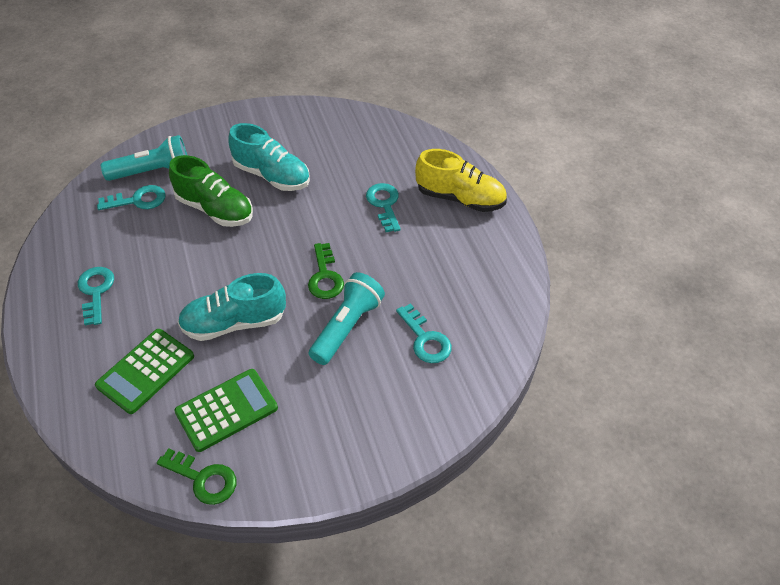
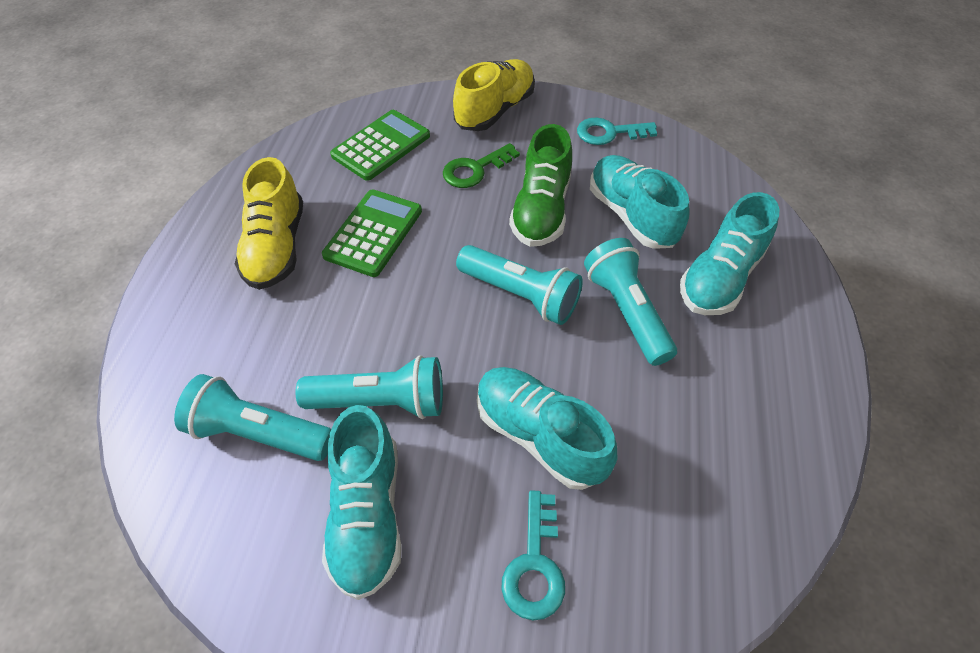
green key: [157,448,236,505] [308,243,344,299] = 2 -> [443,143,520,188] = 1
turquoise flashlight: [101,135,187,181] [309,272,385,365] = 2 -> [174,374,331,461] [295,355,443,419] [456,245,583,325] [584,238,677,366] = 4
turquoise key: [78,267,114,325] [97,185,166,210] [366,183,401,232] [396,303,452,363] = 4 -> [501,490,565,620] [577,118,657,145] = 2
turquoise shoe: [178,273,286,341] [229,123,310,191] = 2 -> [322,405,402,600] [477,367,617,490] [590,155,689,249] [680,192,780,315] = 4
yellow shoe: [415,149,507,212] = 1 -> [235,157,303,290] [453,59,535,131] = 2

